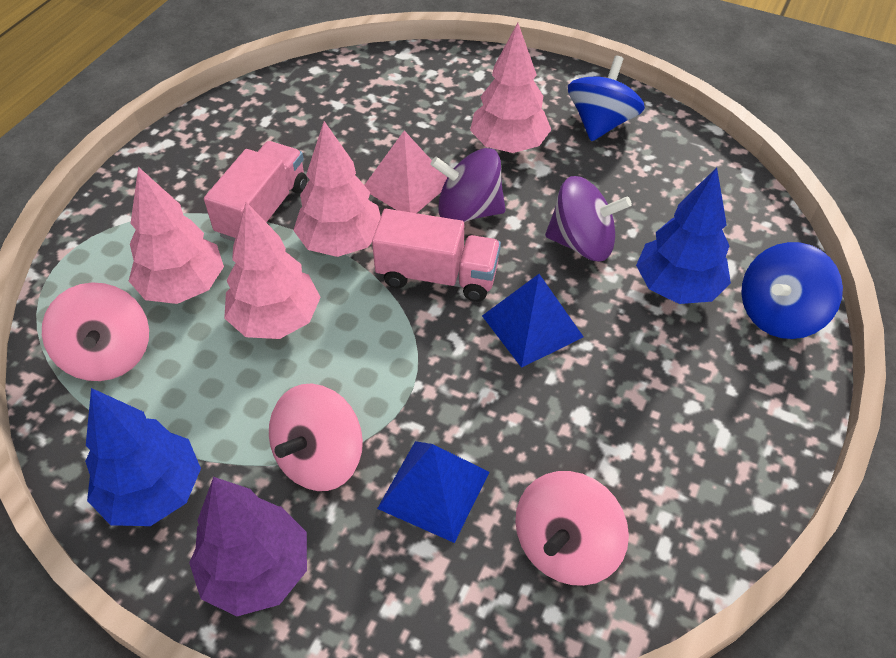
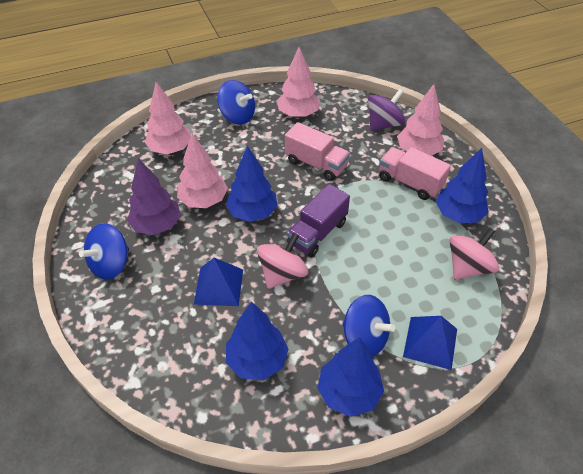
blue spinning top: [568,55,645,141] [741,242,843,339] = 2 -> [79,223,129,280] [217,80,255,124] [343,295,395,357] = 3
blue tree: [85,388,201,526] [636,167,731,304] = 2 -> [226,145,277,222] [226,302,289,380] [317,337,384,417] [436,148,488,223] = 4
pink pyramid: [364,131,447,213] = 1 -> none = 0
pink spinning top: [42,282,149,381] [269,383,363,491] [515,471,629,586] = 3 -> [257,233,308,289] [449,228,499,280] = 2
purple spinning top: [430,148,506,222] [545,176,632,261] = 2 -> [368,89,405,131] = 1
purple truck: none = 0 -> [287,184,350,257] = 1

